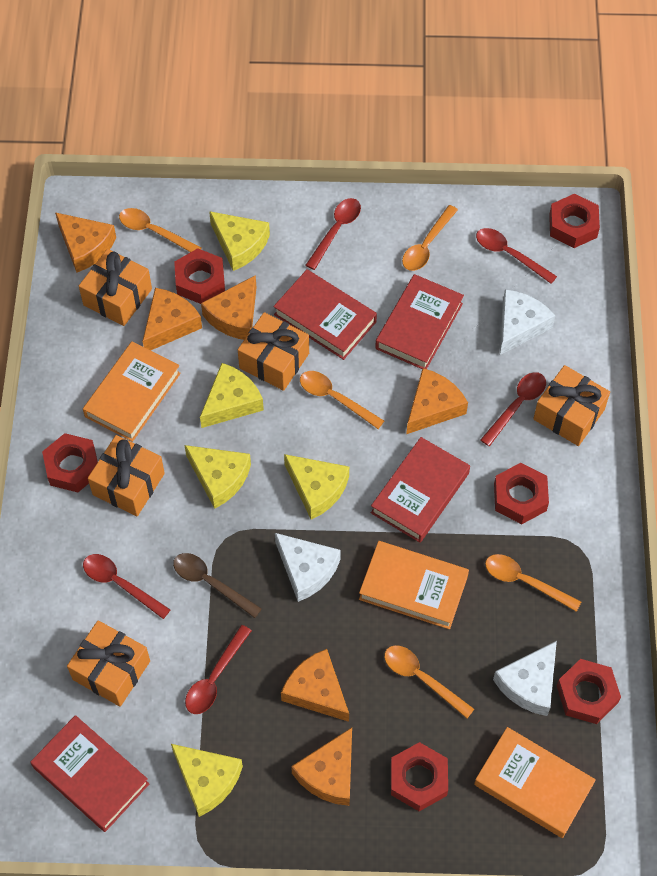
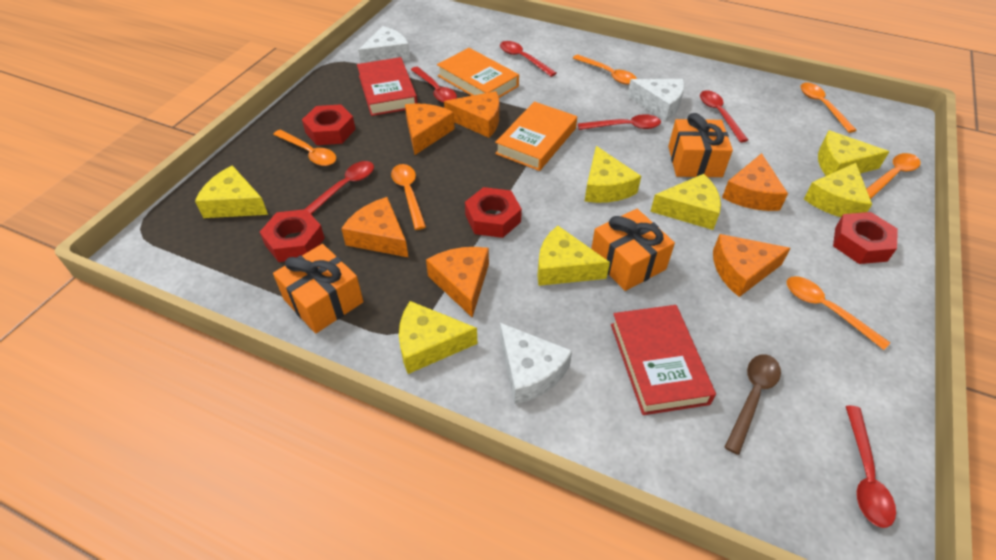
orange book: [83,341,181,442] [359,541,469,629] [474,727,596,838] = 3 -> [437,48,519,98] [495,102,577,171] = 2
orange gift: [67,620,150,707] [79,249,152,326] [88,435,165,516] [238,312,309,391] [533,365,610,446] = 5 -> [273,244,363,333] [591,209,675,291] [668,113,733,177] = 3
orange spoon: [119,208,202,252] [300,371,384,429] [384,645,474,718] [402,205,458,271] [485,554,581,612] = 5 -> [273,130,337,166] [391,164,426,230] [573,54,637,84] [787,276,890,350] [801,83,856,133] [866,153,921,199] = 6
red book: [30,715,149,832] [273,269,377,360] [371,437,470,543] [375,274,464,369] = 4 -> [357,57,418,116] [611,305,716,415] = 2
red nut: [42,433,98,492] [174,248,225,304] [391,742,448,811] [494,463,549,524] [549,194,600,248] [557,659,621,724] = 6 -> [260,209,325,262] [302,104,356,145] [465,187,522,238] [833,212,898,264] = 4
red spoon: [83,554,171,619] [185,625,252,714] [306,198,361,270] [476,228,557,284] [480,372,546,446] = 5 -> [305,161,374,214] [411,67,457,103] [500,41,557,77] [578,114,661,130] [700,90,748,142] [846,406,896,528] = 6
yellow cheese: [171,744,243,817] [184,445,251,509] [200,363,264,428] [209,211,270,271] [284,454,349,520] = 5 -> [195,165,268,218] [399,301,477,374] [537,226,610,286] [585,146,641,203] [650,174,721,230] [804,163,872,217] [818,130,889,176] = 7

